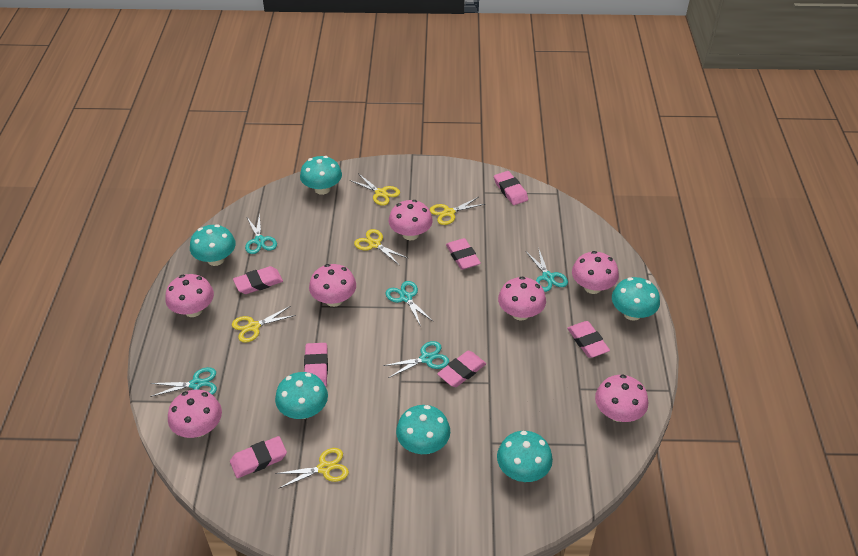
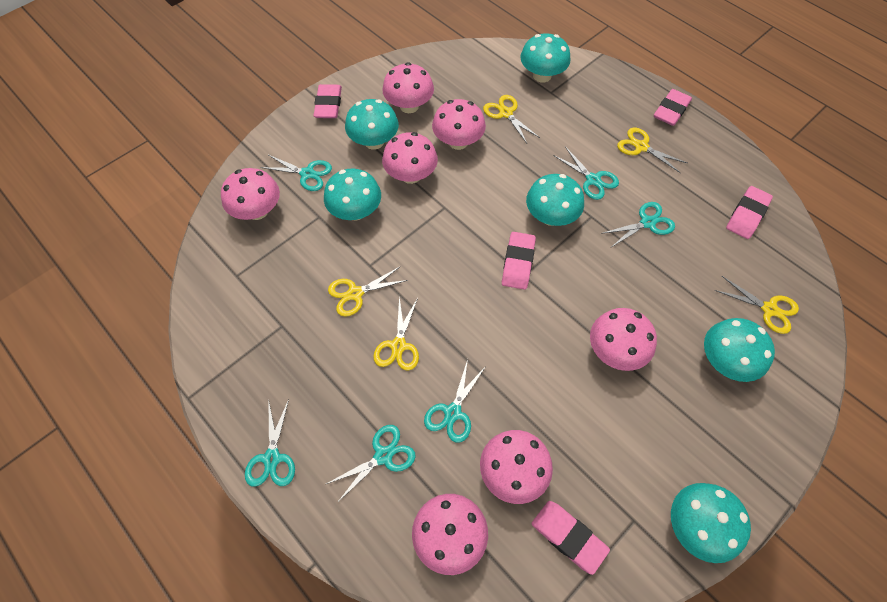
pink eraser: [230,436,287,478] [233,266,283,294] [304,343,328,387] [437,351,486,387] [446,238,481,270] [494,171,528,205] [567,321,610,358] = 7 -> [313,84,342,118] [502,232,536,290] [531,501,610,575] [654,89,692,126] [726,186,773,239] = 5
turquoise scissors: [150,367,217,397] [245,213,277,254] [383,341,449,378] [385,281,434,326] [526,247,568,292] = 5 -> [245,399,295,487] [260,155,332,191] [326,425,416,503] [424,359,486,443] [553,147,619,200] [601,202,675,247] = 6

